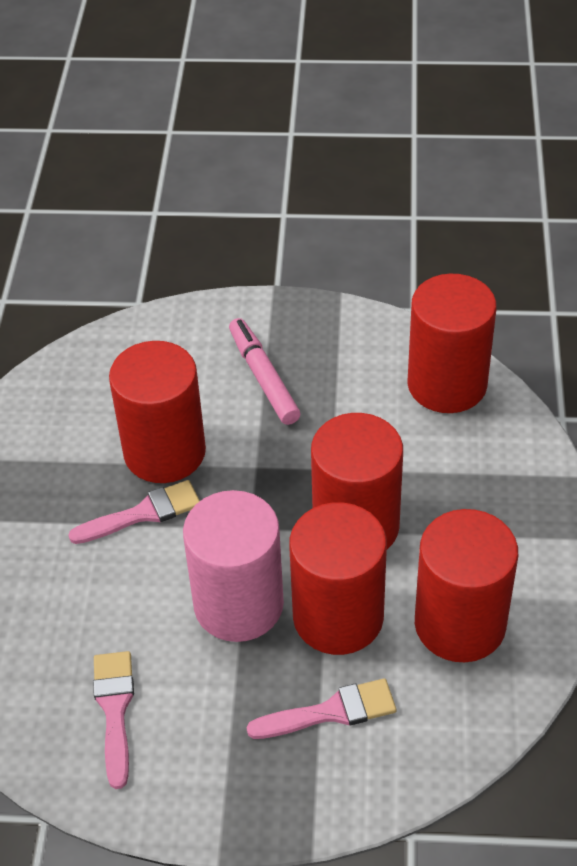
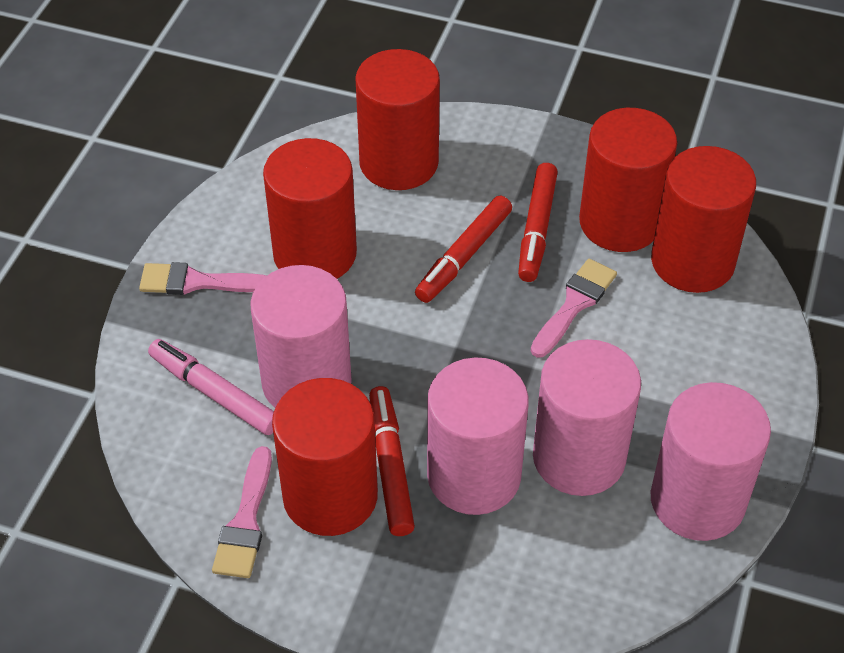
pink cylinder: [183,490,284,642] = 1 -> [251,265,352,408] [427,358,529,515] [533,339,641,496] [651,382,771,541] = 4
red marker: none = 0 -> [369,386,415,536] [415,196,512,303] [518,163,558,282] = 3

